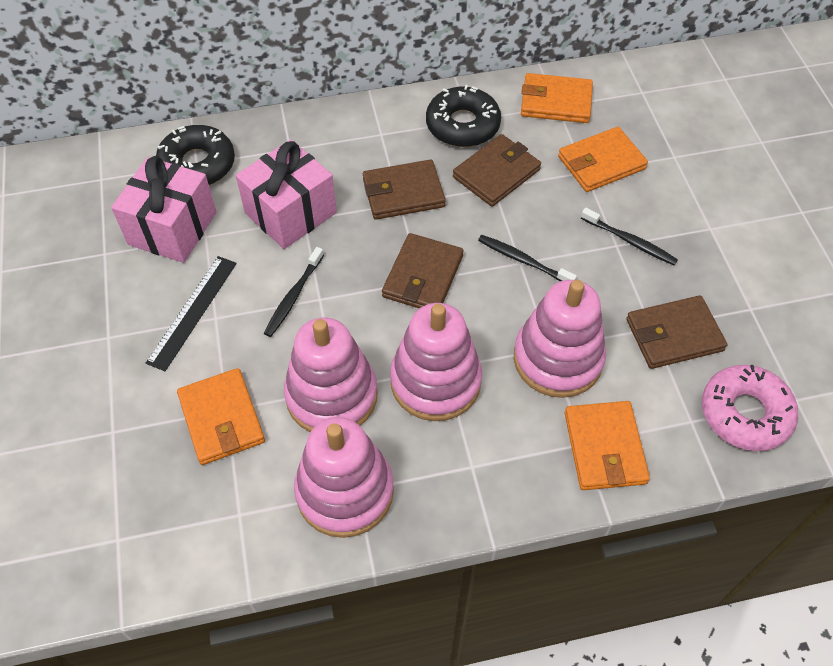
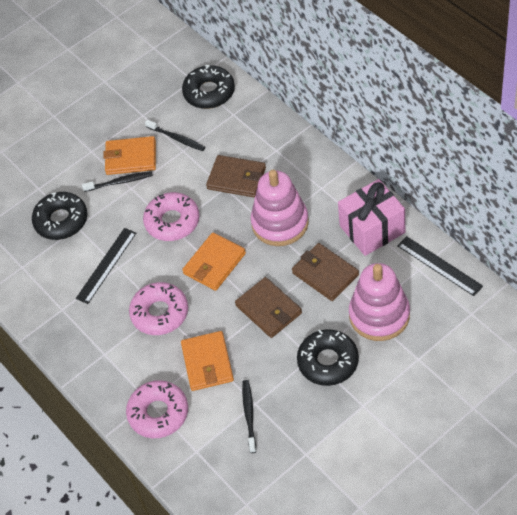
black donut: [156,125,235,185] [426,85,501,147] = 2 -> [32,192,88,240] [182,65,235,109] [297,329,359,386] = 3
black ruler: [146,256,237,371] = 1 -> [76,228,136,304] [397,236,483,296] = 2
brown wallet: [363,159,446,220] [382,233,464,309] [453,134,541,207] [626,295,727,369] = 4 -> [206,155,266,197] [235,277,302,338] [292,243,359,301] = 3
orange wallet: [177,368,265,465] [521,73,593,123] [558,127,648,192] [565,401,650,490] = 4 -> [103,136,156,175] [181,331,234,391] [182,232,246,291] = 3
pink donut: [702,365,798,451] = 1 -> [126,380,188,438] [129,282,188,335] [143,192,200,241] = 3
pink gift: [111,156,217,263] [236,140,337,249] = 2 -> [338,179,405,256] = 1
pink stacking toy: [284,317,378,433] [294,417,394,538] [390,303,482,421] [514,280,606,398] = 4 -> [251,170,309,246] [349,263,410,341] = 2

